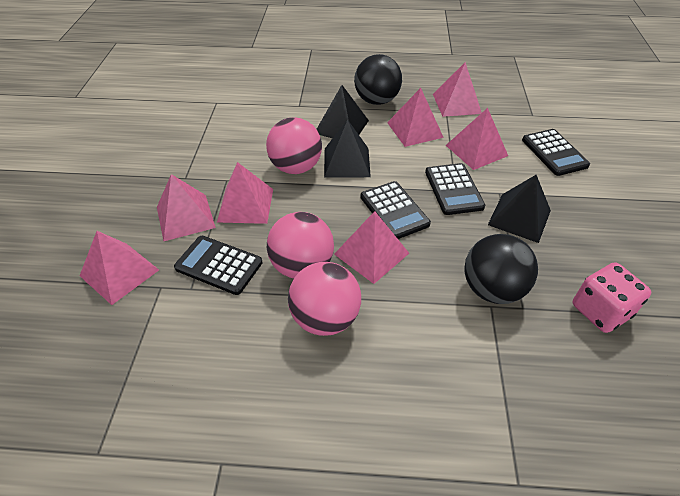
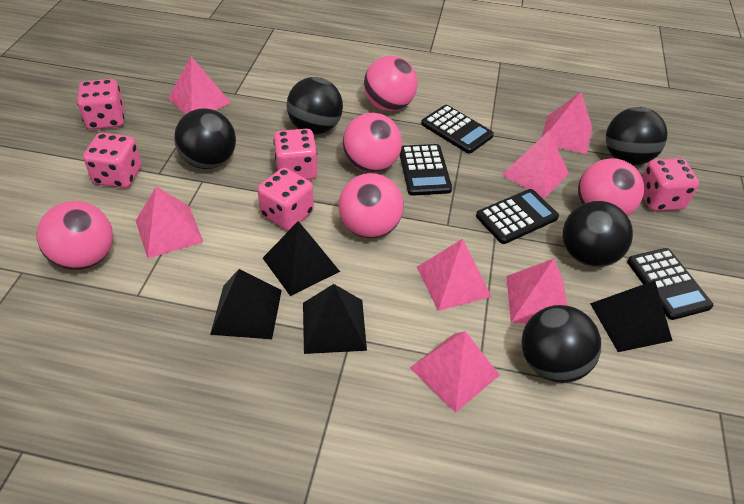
black ball: [354,54,402,105] [464,234,538,304] = 2 -> [174,108,236,169] [287,77,343,135] [521,305,601,383] [563,201,633,267] [606,107,668,165] = 5
black pyramid: [317,85,369,138] [324,119,371,178] [488,175,551,243] = 3 -> [210,269,282,339] [263,221,340,296] [303,284,367,354] [590,280,673,352] = 4
pink ball: [266,117,322,174] [267,212,334,279] [288,262,361,336] = 3 -> [37,201,113,271] [339,173,404,238] [343,113,402,173] [364,56,418,111] [578,158,644,216] = 5
pink dice: [572,262,651,333] = 1 -> [77,79,124,130] [83,133,142,188] [257,168,314,230] [273,129,317,180] [642,158,699,211] = 5

